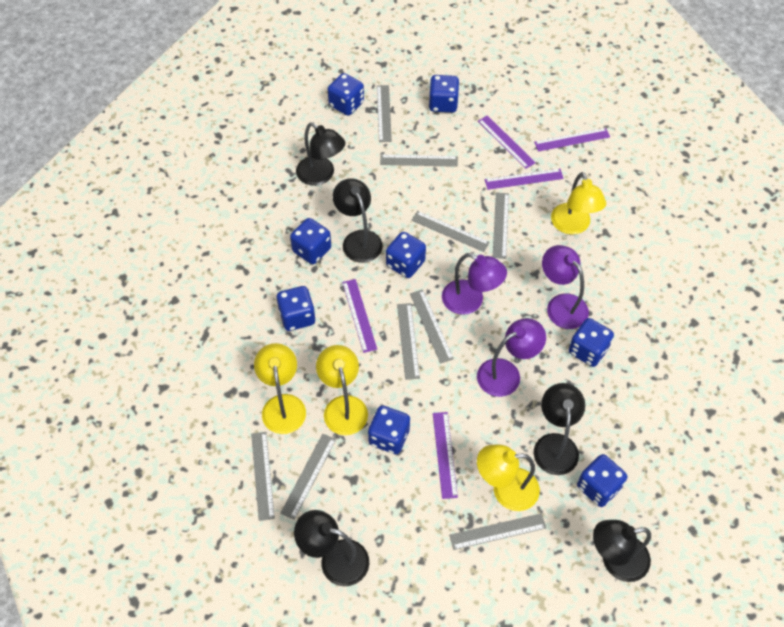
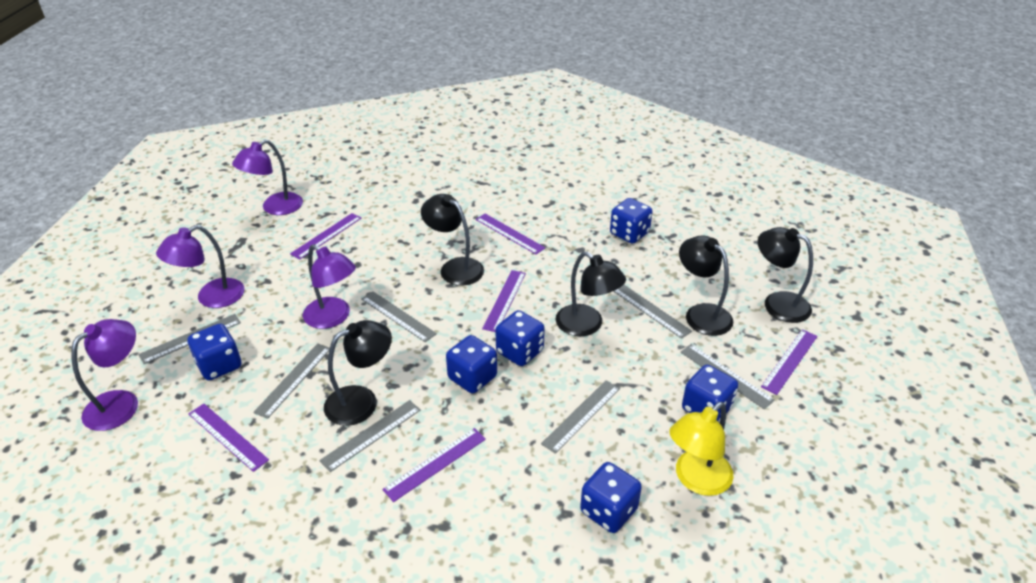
blue dice: [277,286,316,331] [290,218,331,264] [328,73,364,116] [368,405,410,454] [386,232,426,278] [429,75,460,113] [569,318,614,367] [577,454,627,507] = 8 -> [187,324,241,380] [446,335,497,393] [495,310,545,366] [580,462,642,533] [610,198,653,244] [682,365,738,422] = 6
grey ruler: [251,432,275,521] [280,434,336,520] [377,85,392,142] [380,155,458,167] [397,303,420,380] [410,290,454,364] [411,211,490,252] [449,513,546,550] [493,192,509,259] = 9 -> [138,314,241,364] [253,343,330,419] [319,400,420,472] [361,291,437,342] [541,380,620,454] [613,285,692,339] [680,344,775,409] = 7
purple lamp: [442,253,507,315] [477,318,546,397] [542,245,589,329] = 3 -> [71,319,138,431] [156,225,245,308] [232,140,303,215] [303,244,356,329] = 4
purple ruler: [342,279,377,353] [433,412,458,499] [478,115,536,169] [485,169,564,190] [534,128,610,152] = 5 -> [189,404,269,472] [290,213,361,259] [382,428,486,502] [476,214,545,254] [482,270,526,332] [761,329,818,395] = 6
yellow lamp: [254,343,306,434] [316,345,368,435] [477,445,540,511] [551,172,606,235] = 4 -> [669,402,734,496] = 1

